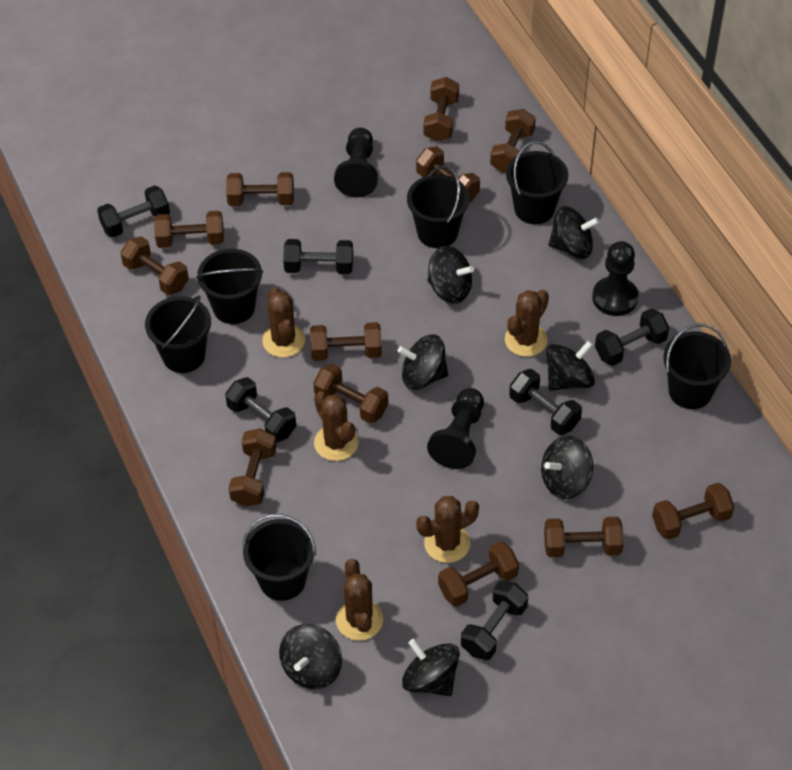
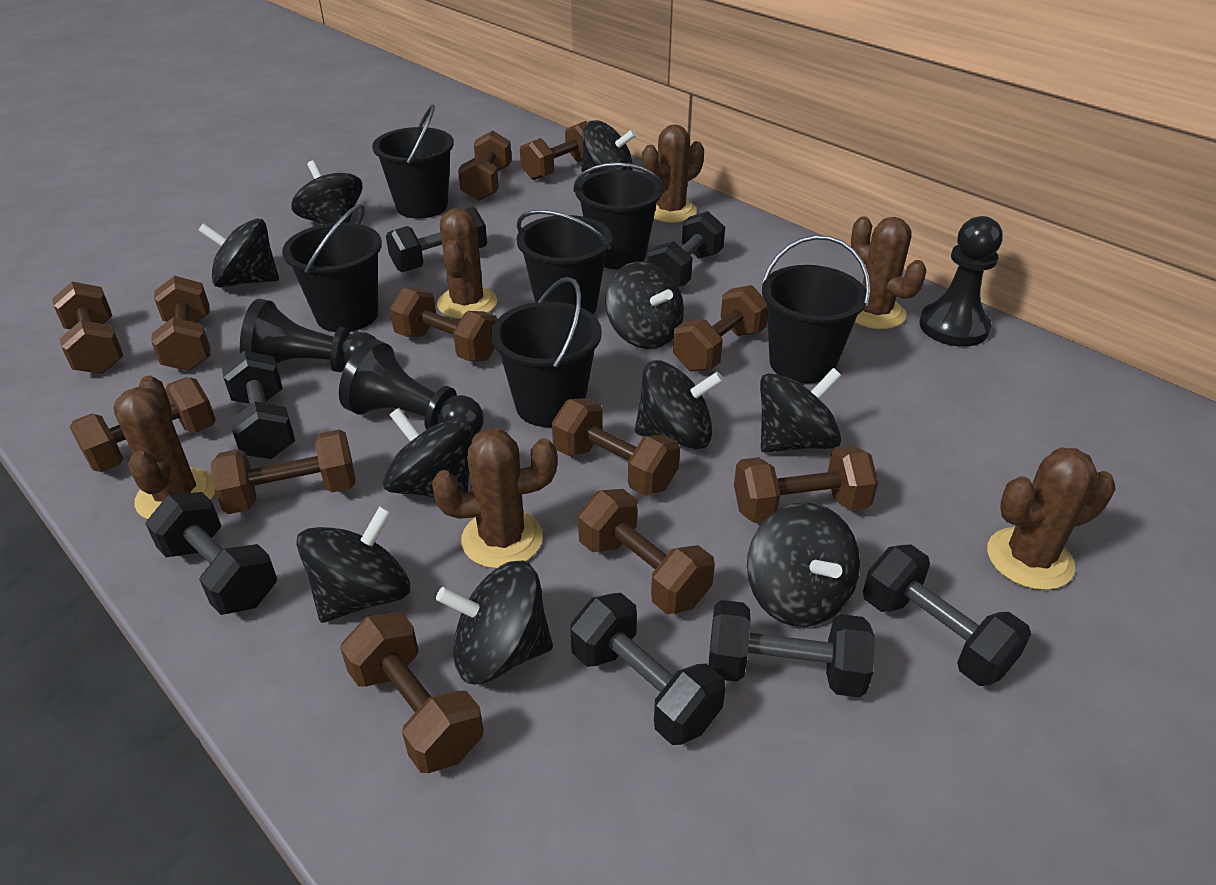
black dumbbell: [97,185,170,238] [225,377,296,443] [283,239,353,274] [461,580,528,660] [509,369,582,435] [595,308,669,366] = 6 -> [145,492,277,615] [222,350,295,459] [386,207,487,272] [570,593,726,745] [648,211,725,287] [709,600,875,698] [863,544,1031,686] = 7
black spinning top: [279,624,342,689] [398,334,448,390] [402,639,460,696] [427,246,474,304] [541,436,593,499] [546,341,595,391] [549,206,599,259] = 7 -> [198,218,279,287] [291,160,363,224] [296,506,410,623] [383,408,474,497] [436,560,553,684] [581,120,636,174] [605,261,684,349] [635,360,724,449] [747,502,860,627] [760,368,842,453] = 10
brown cactus: [262,287,305,358] [314,391,359,461] [336,559,383,641] [416,496,479,563] [505,290,549,357] = 5 -> [113,376,215,519] [432,428,557,569] [437,208,497,319] [642,124,704,223] [851,216,926,329] [987,448,1115,590] = 6

